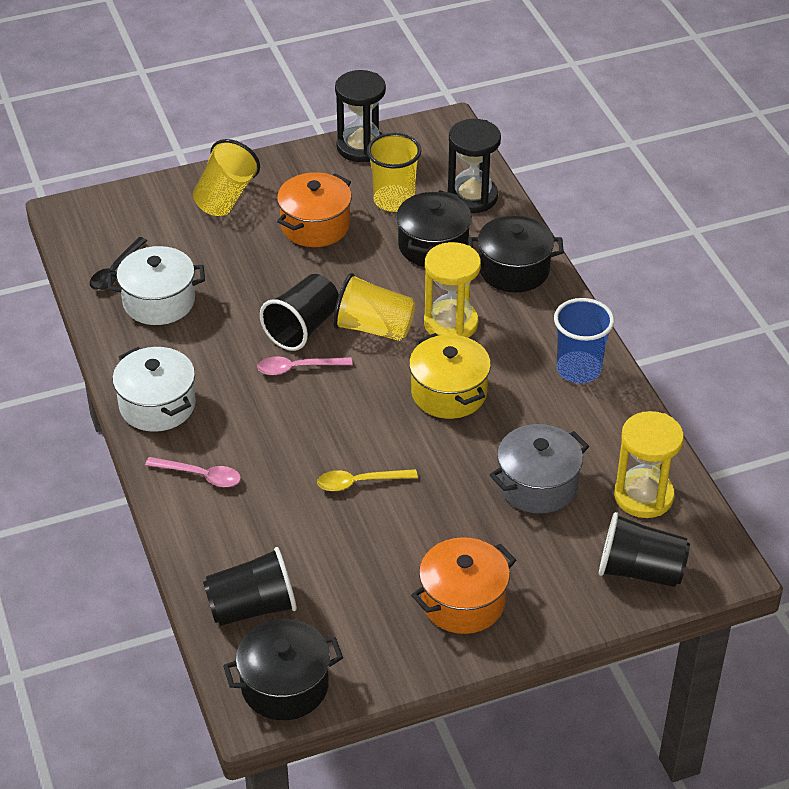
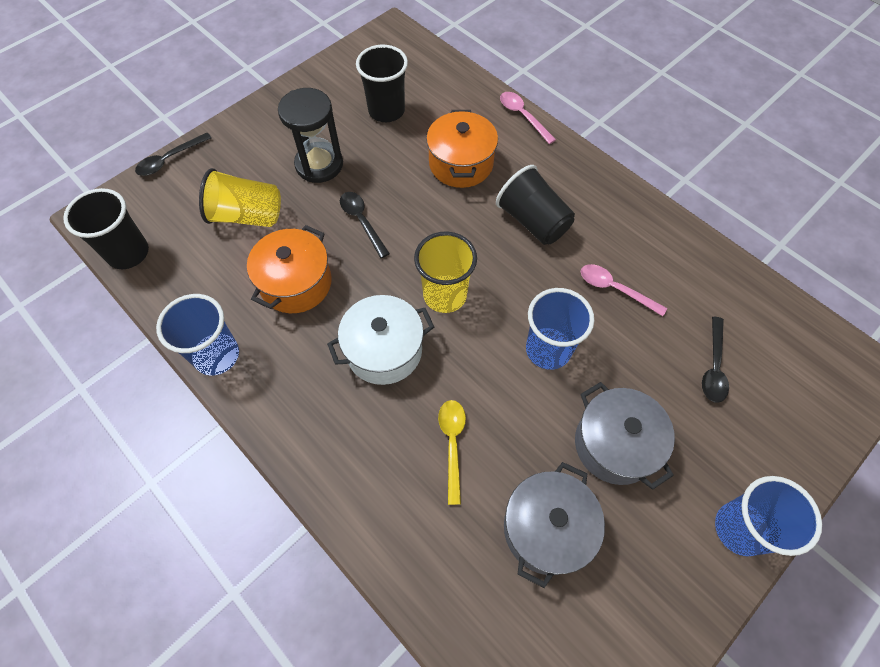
black hourglass: [335,70,386,162] [447,119,501,213] = 2 -> [278,88,343,183] = 1
black pot: [223,619,343,720] [396,190,472,267] [468,215,564,292] = 3 -> none = 0
black spoon: [90,237,147,290] = 1 -> [135,133,212,176] [340,192,390,258] [702,317,729,403] = 3
blue cup: [554,298,614,383] = 1 -> [156,294,239,376] [526,288,594,370] [715,476,822,556] = 3
grey pot: [490,424,589,514] = 1 -> [504,462,605,588] [575,382,675,490] = 2
white pot: [107,246,205,325] [112,347,196,432] = 2 -> [327,295,434,385] = 1
yellow cup: [193,139,260,216] [333,273,415,341] [367,133,421,212] = 3 -> [199,168,281,227] [414,231,477,313] = 2
yellow hourglass: [424,242,481,338] [614,411,684,518] = 2 -> none = 0
yellow pot: [409,333,491,419] = 1 -> none = 0

